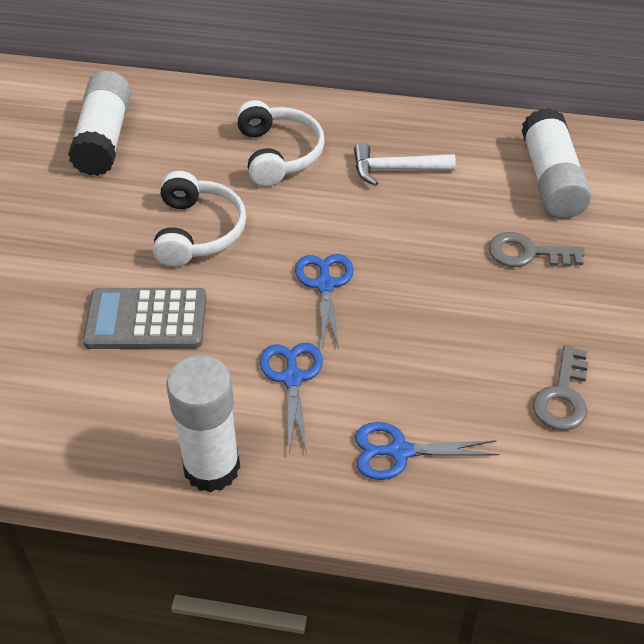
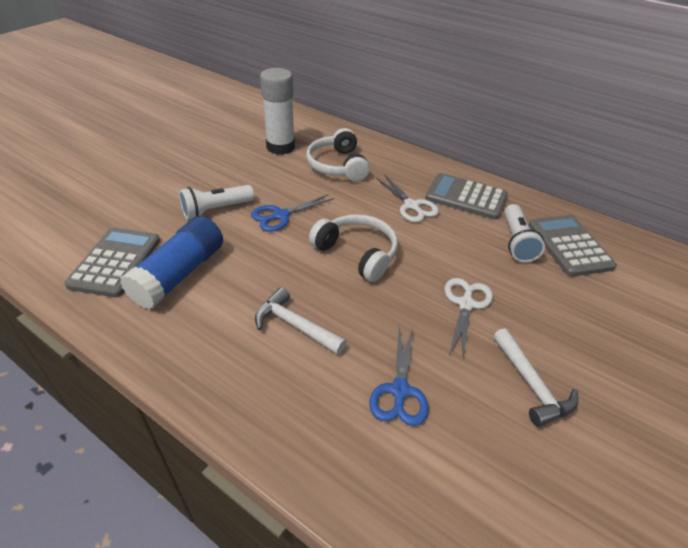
blue glue stick: none = 0 -> [120,216,223,309] = 1
blue scissors: [260,343,323,454] [295,254,354,350] [355,422,499,480] = 3 -> [251,194,334,232] [369,327,429,426] = 2
grey calculator: [83,288,206,349] = 1 -> [64,227,160,298] [425,173,508,220] [528,215,617,277] = 3
grey key: [488,232,585,267] [533,345,588,430] = 2 -> none = 0
white flashlight: none = 0 -> [179,185,254,220] [504,204,545,262] = 2
white glue stick: [68,71,131,176] [166,355,240,493] [521,108,592,219] = 3 -> [260,68,295,155] = 1
white hammer: [354,143,456,186] = 1 -> [255,287,346,355] [493,328,578,427] = 2
white scissors: none = 0 -> [376,174,439,222] [445,278,493,360] = 2

